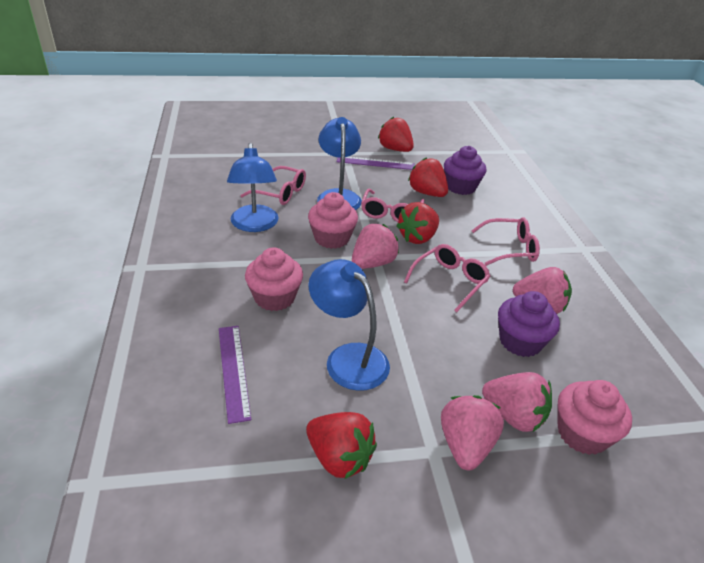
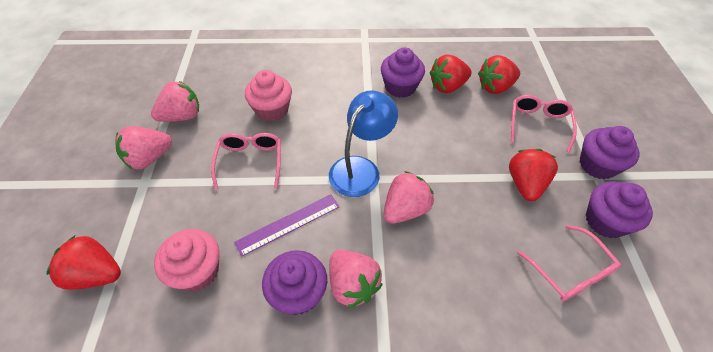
blue lamp: [227,143,279,232] [308,259,390,391] [317,117,362,210] = 3 -> [329,90,398,197] = 1
pink cupcake: [245,247,303,311] [308,192,358,249] [557,380,632,455] = 3 -> [154,229,220,292] [245,70,292,122] = 2
pink glasses: [241,166,306,205] [361,189,425,222] [404,244,490,312] [471,217,540,266] = 4 -> [211,133,281,190] [511,95,577,153] [517,225,621,301] = 3
purple cupcake: [444,146,486,195] [498,291,560,357] = 2 -> [262,250,327,315] [381,47,425,98] [580,126,640,179] [586,181,653,238] = 4
purple ruler: [219,326,251,424] [337,157,415,170] = 2 -> [234,194,339,257] = 1

